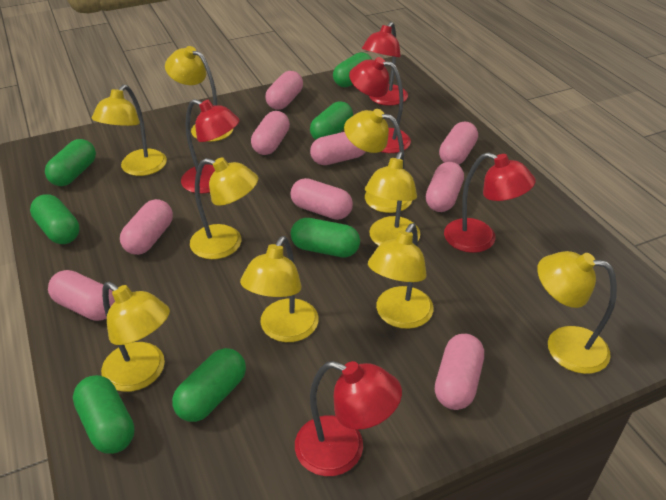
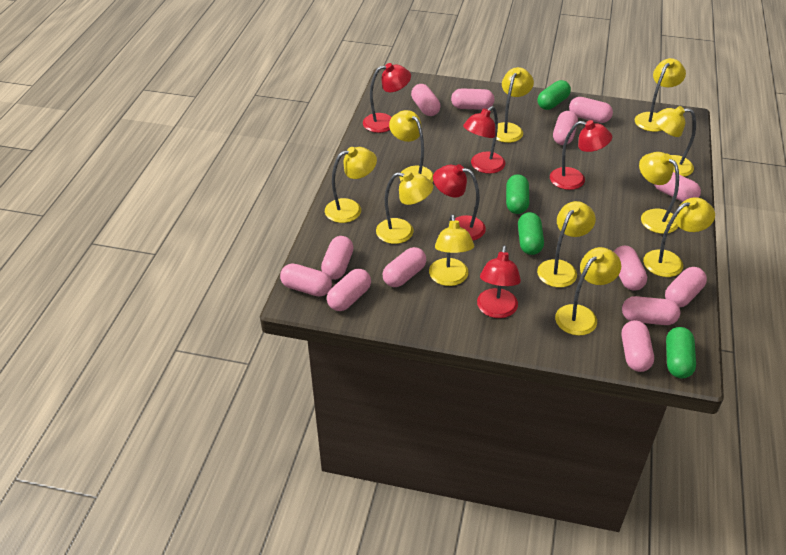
green capsule: [30,194,80,244] [45,139,96,186] [73,375,135,454] [172,348,246,422] [291,218,360,257] [310,101,353,140] [333,52,372,87] = 7 -> [506,174,529,214] [518,212,544,255] [537,80,571,110] [666,327,696,379] = 4
pink capsule: [48,270,115,321] [120,199,173,255] [251,111,290,155] [266,71,303,110] [291,178,353,220] [310,132,366,165] [426,162,464,212] [435,334,484,410] [439,122,478,165] = 9 -> [280,263,332,297] [321,236,354,280] [327,269,371,311] [383,247,427,287] [411,84,440,116] [451,88,494,110] [553,111,578,145] [569,97,613,123] [614,246,647,290] [622,296,680,325] [622,320,654,372] [654,172,701,202] [665,267,707,308] = 13
yellow lamp: [91,85,167,176] [101,282,170,392] [165,46,233,142] [190,157,258,259] [240,236,319,342] [344,109,412,213] [365,152,420,246] [368,223,433,329] [537,251,617,374] = 9 -> [325,147,377,223] [376,171,433,244] [389,110,433,182] [429,214,474,286] [496,67,534,143] [537,201,596,287] [555,247,621,336] [635,58,686,132] [639,152,679,234] [643,197,715,277] [654,106,696,177] = 11

